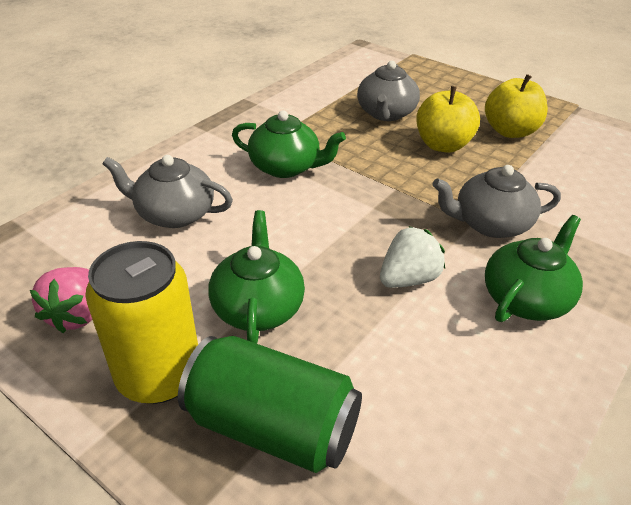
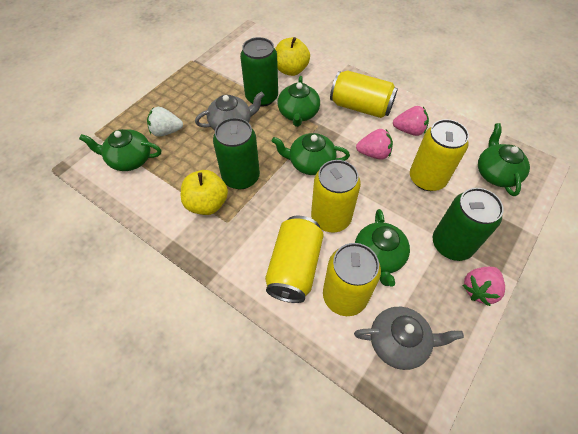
green can: [178,336,362,473] = 1 -> [213,118,260,190] [240,37,278,107] [433,188,504,261] = 3
green teapot: [208,210,305,344] [232,111,346,178] [485,215,583,322] = 3 -> [79,129,161,171] [272,133,350,175] [278,76,320,127] [355,209,410,287] [478,123,530,196] = 5
grey teapot: [103,155,233,228] [357,61,420,121] [432,165,561,238] = 3 -> [195,91,264,130] [354,307,464,370] = 2
pink strawberry: [30,267,92,333] = 1 -> [356,129,393,160] [393,106,429,136] [463,267,505,306] = 3
yellow can: [85,241,198,404] = 1 -> [265,215,324,303] [311,160,361,232] [323,243,381,316] [330,70,398,118] [410,119,469,191] = 5

